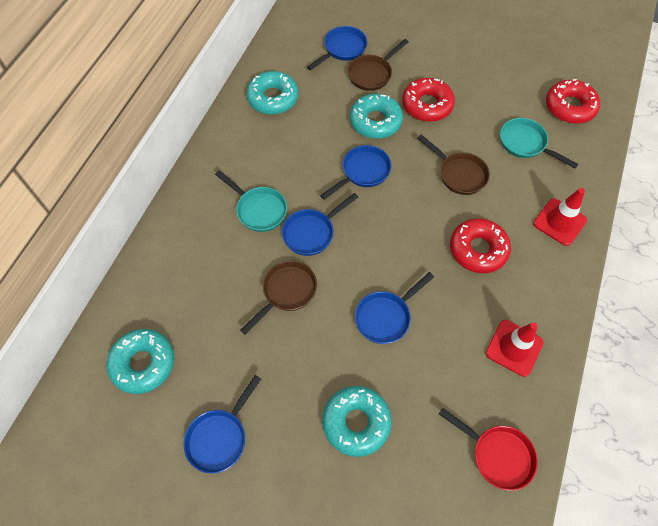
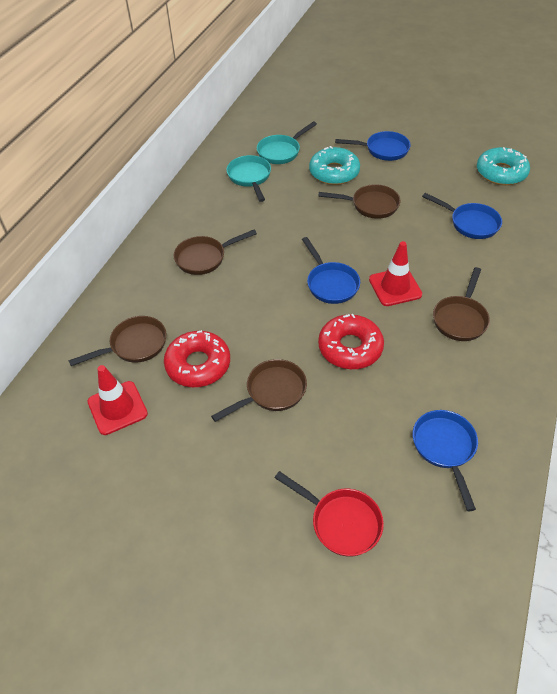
blue pan: [183,375,261,474] [282,193,358,256] [307,26,367,70] [320,145,391,200] [355,272,434,344] = 5 -> [302,237,360,304] [335,131,411,161] [413,410,478,511] [422,193,502,239] = 4
brown pan: [240,261,317,335] [348,39,409,91] [417,135,490,195] = 3 -> [68,316,166,366] [174,229,257,275] [211,359,307,422] [318,184,401,219] [433,267,490,341] = 5
red donut: [402,78,455,122] [450,218,511,273] [546,79,600,124] = 3 -> [164,330,230,387] [318,314,384,369] = 2
turquoise donut: [106,329,174,394] [246,71,298,115] [322,386,392,457] [350,94,403,139] = 4 -> [309,146,360,185] [477,147,530,185] = 2

